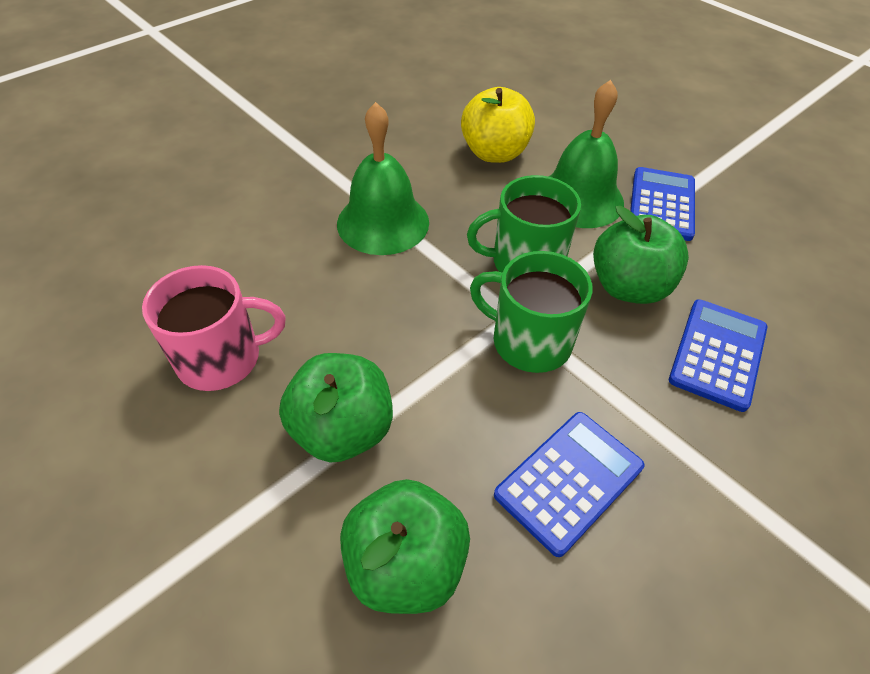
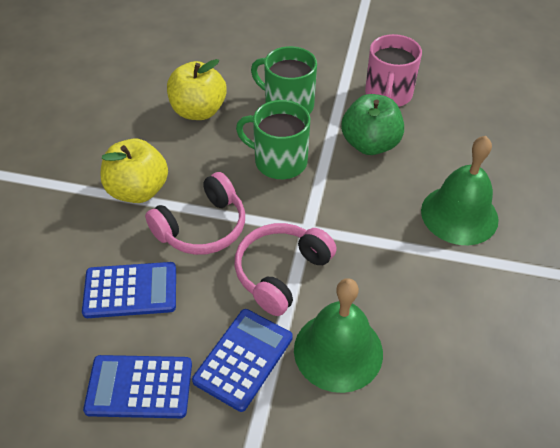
green apple: [279,353,393,463] [340,479,470,614] [593,206,689,304] = 3 -> [341,94,404,155] = 1
pink headphones: none = 0 -> [145,172,245,255] [234,223,337,316] = 2
yellow apple: [461,87,535,163] = 1 -> [100,139,168,203] [167,59,227,120] = 2

